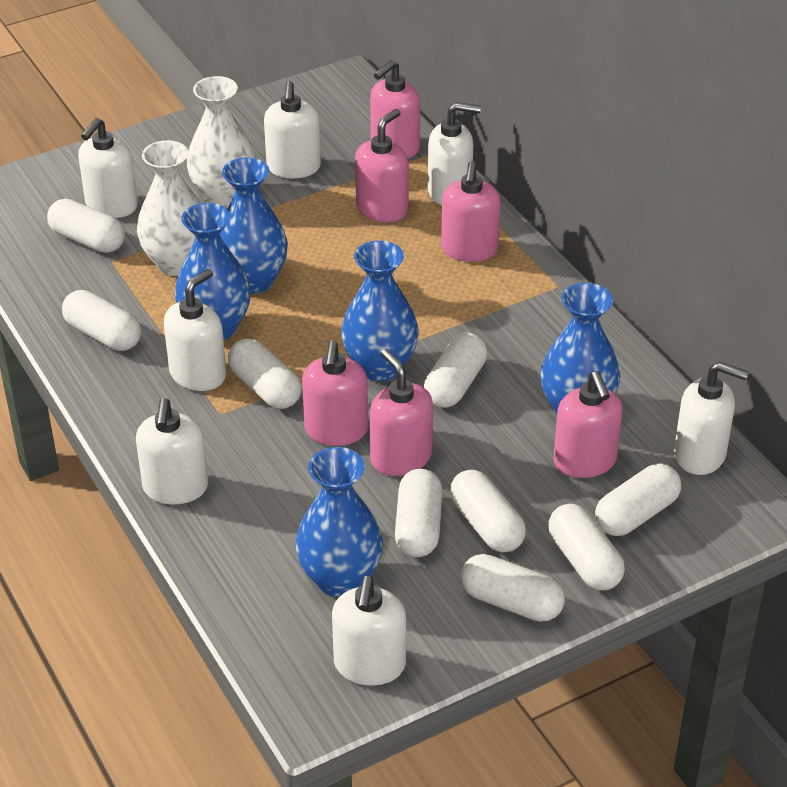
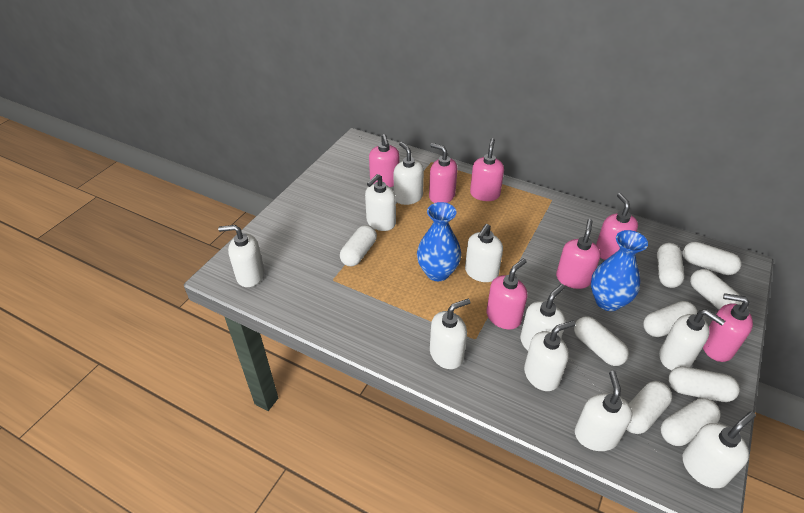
blue vase: [175,203,251,340] [220,157,288,294] [295,447,383,597] [341,240,419,381] [540,283,620,414] = 5 -> [417,202,461,281] [591,230,648,311] = 2
pink soap dispenser: [302,340,368,446] [355,109,409,222] [370,60,420,158] [370,349,433,476] [441,161,501,262] [553,371,622,478] = 6 -> [369,134,399,187] [429,143,457,203] [470,138,504,201] [487,258,528,330] [556,219,601,289] [596,193,638,260] [703,293,753,362] = 7
white soap dispenser: [78,118,138,218] [136,398,208,505] [164,269,226,391] [264,81,321,178] [332,575,406,686] [428,102,481,206] [674,362,749,475] = 7 -> [218,225,265,287] [365,174,396,231] [394,142,424,205] [430,299,470,369] [465,224,503,282] [520,284,566,350] [524,321,575,391] [575,371,633,451] [659,309,725,370] [683,411,756,488] = 10
white vase: [137,140,200,276] [187,76,256,208] = 2 -> none = 0

